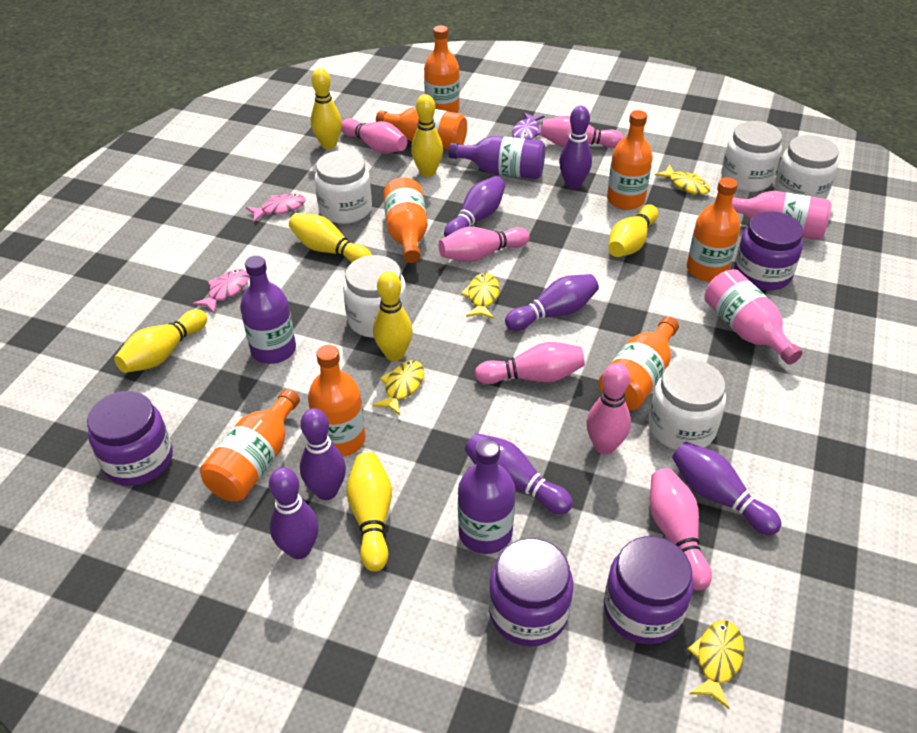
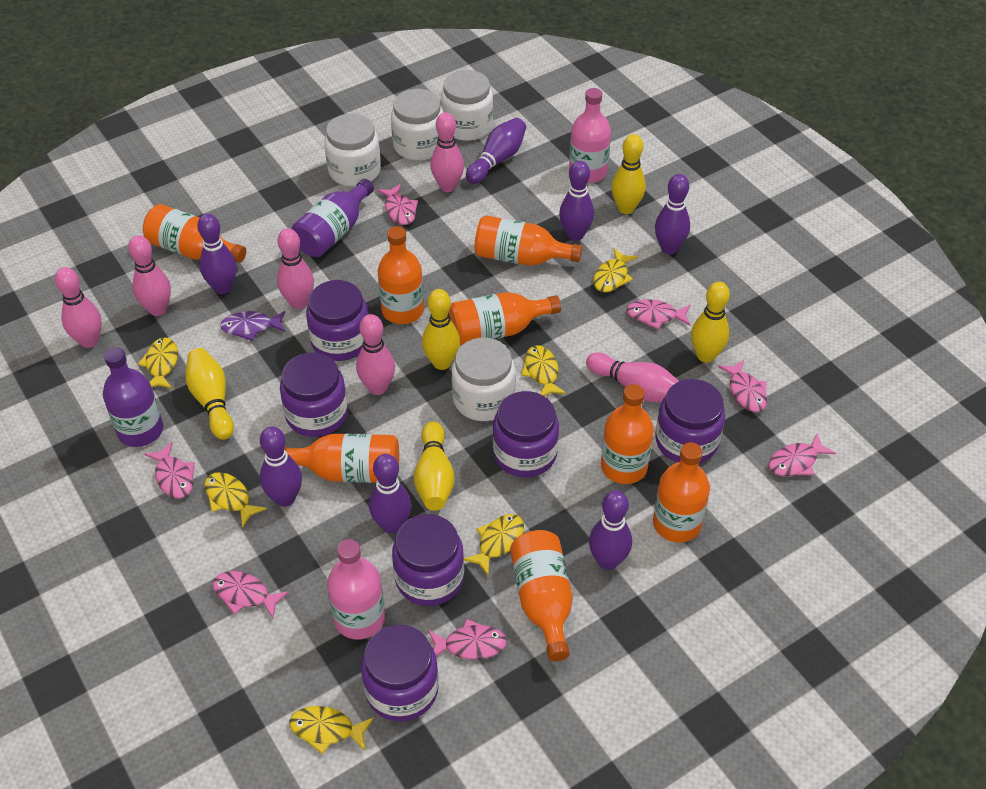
pink fish: [193,269,249,313] [246,194,305,222] = 2 -> [144,442,195,498] [212,571,289,618] [377,184,418,225] [428,619,507,660] [626,299,690,330] [718,360,767,412] [769,433,836,476] = 7
purple bottle: [240,256,296,364] [448,136,545,179] [458,438,515,554] = 3 -> [103,347,163,447] [291,179,374,257] = 2
purple jar: [87,391,173,486] [489,538,573,646] [604,536,693,644] [734,211,804,291] = 4 -> [280,353,348,437] [306,280,368,361] [361,625,439,722] [392,514,464,606] [493,391,559,477] [655,379,725,464] = 6
white jar: [315,150,372,224] [343,255,407,338] [648,359,726,450] [721,121,782,192] [774,135,839,199] = 5 -> [324,114,381,187] [391,89,444,161] [441,70,493,141] [452,338,516,421] = 4
yellow bowling pin: [114,309,207,373] [289,213,372,263] [311,68,342,149] [346,452,392,572] [373,271,413,361] [411,94,443,177] [608,204,658,257] = 7 -> [185,348,234,440] [414,421,455,511] [422,289,460,370] [611,134,646,214] [691,282,730,363] = 5
yellow fish: [372,360,424,415] [461,273,499,319] [655,164,710,195] [688,620,744,709] = 4 -> [138,337,178,389] [204,472,267,528] [290,706,374,754] [464,514,524,576] [521,346,566,396] [593,248,638,292] = 6

